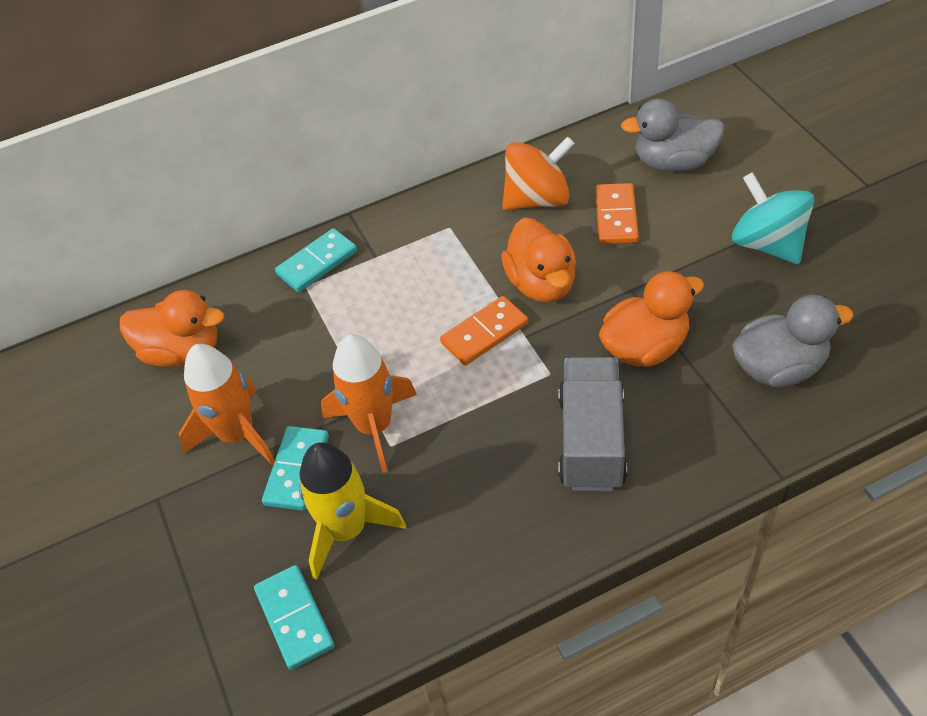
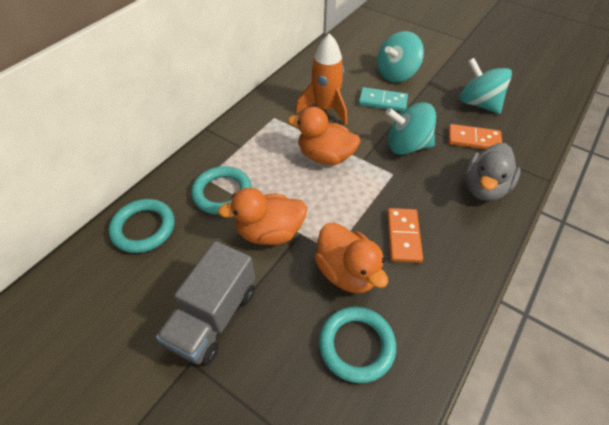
grey duck: [621,98,725,172] [732,295,853,387] = 2 -> [465,143,521,201] = 1
orange rocket: [179,344,275,465] [321,334,417,473] = 2 -> [296,33,347,125] = 1
orange spinning top: [502,137,575,210] = 1 -> none = 0
turquoise domino: [254,565,335,670] [262,426,329,511] [275,228,357,292] = 3 -> [358,87,408,112] = 1
turquoise ring: none = 0 -> [109,199,175,253] [191,166,252,215] [319,306,396,383] = 3
turquoise spinning top: [732,172,815,264] = 1 -> [377,31,424,82] [386,102,436,155] [460,58,512,114] = 3
yellow rocket: [299,442,406,580] = 1 -> none = 0

